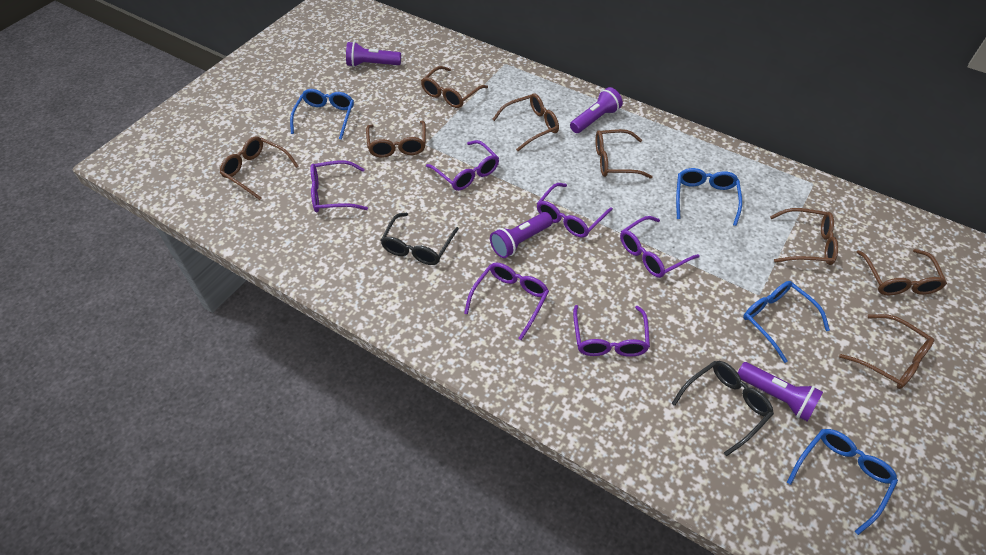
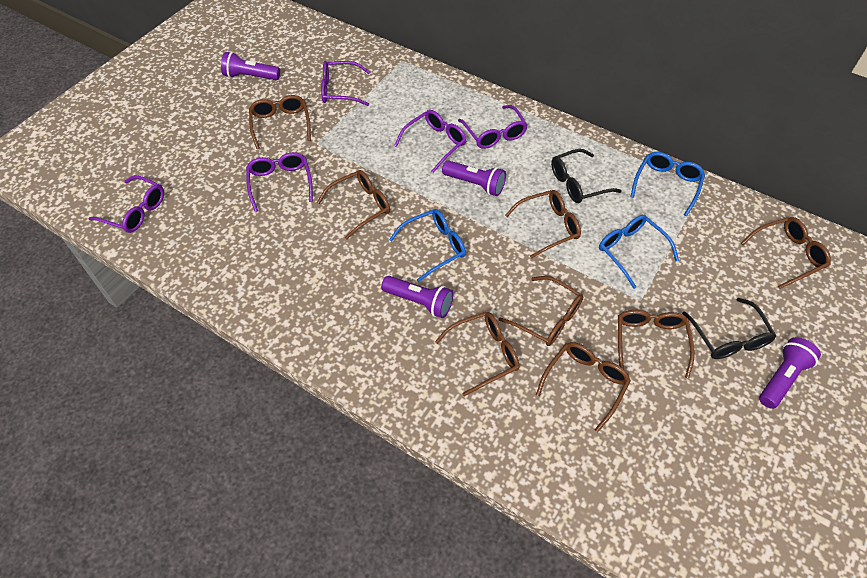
blue glasses: [290,89,354,140] [676,168,742,226] [743,281,830,363] [787,429,898,535] = 4 -> [389,209,466,282] [599,215,679,289] [630,152,705,216] = 3
purple glasses: [310,160,368,213] [426,140,499,191] [464,263,549,340] [537,183,613,238] [573,305,650,357] [620,216,700,278] = 6 -> [88,175,164,233] [246,152,313,212] [321,61,370,106] [394,110,467,173] [458,105,528,149] = 5

